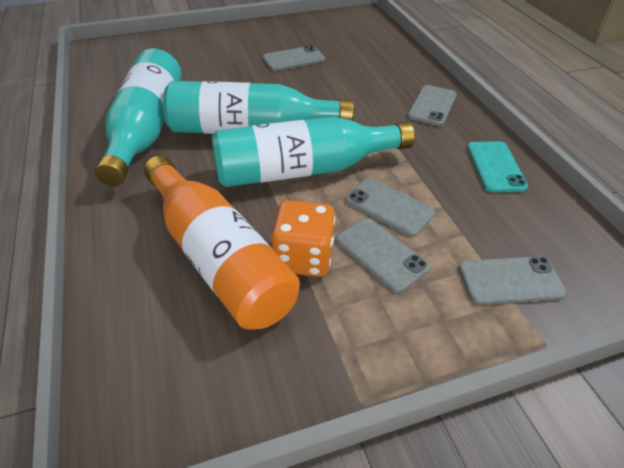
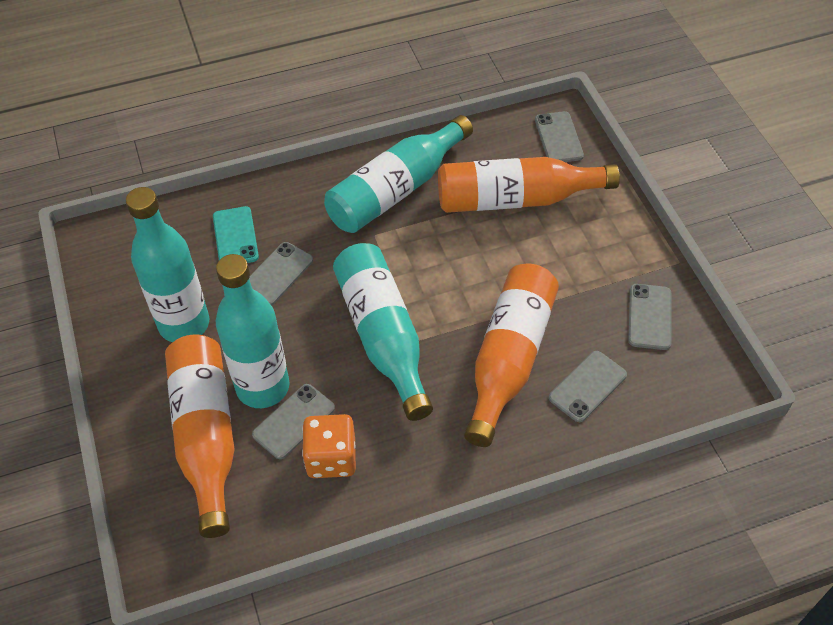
orange bottle: [144,156,300,330] = 1 -> [165,334,235,538] [438,157,620,213] [464,264,559,447] = 3
turquoise bottle: [95,48,181,186] [163,81,354,134] [212,117,415,187] = 3 -> [126,187,209,342] [216,254,289,408] [324,115,473,233] [333,243,433,421] = 4

